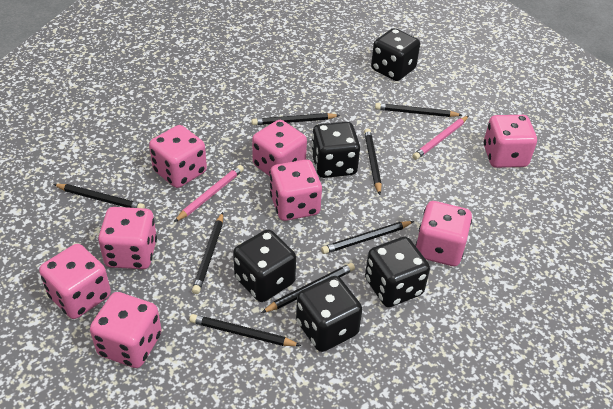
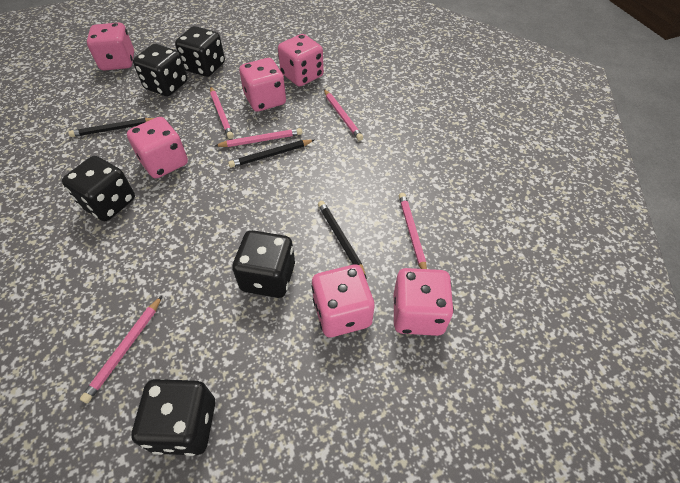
black pencil: [53,184,145,208] [189,314,301,346] [192,212,223,294] [252,113,340,125] [261,263,355,313] [321,221,414,254] [364,128,382,195] [375,103,462,117] = 8 -> [68,118,154,137] [228,139,314,168] [318,201,367,279] = 3
pink dice: [39,244,111,319] [90,292,162,368] [98,207,157,269] [149,125,207,188] [252,120,307,176] [270,160,322,221] [415,201,472,266] [484,115,537,168] = 8 -> [87,23,134,71] [127,117,188,178] [239,58,286,112] [278,34,324,87] [311,265,375,337] [394,268,454,336] = 6
pink pencil: [174,165,244,222] [412,116,469,160] = 2 -> [80,296,162,403] [210,86,234,139] [215,128,302,147] [324,89,363,141] [399,193,427,269] = 5

